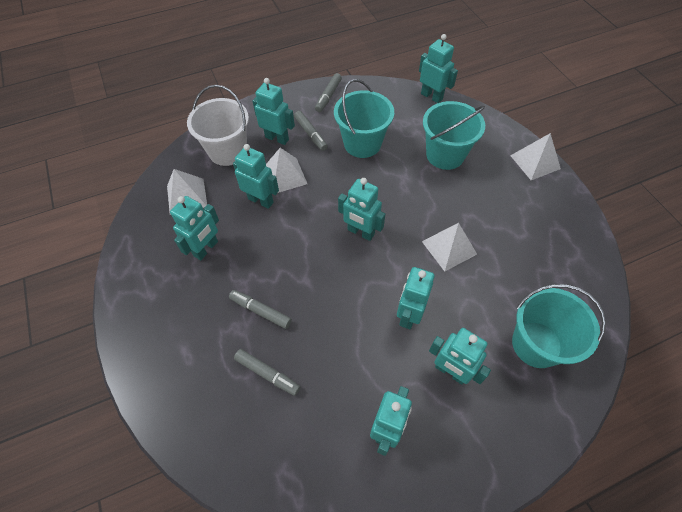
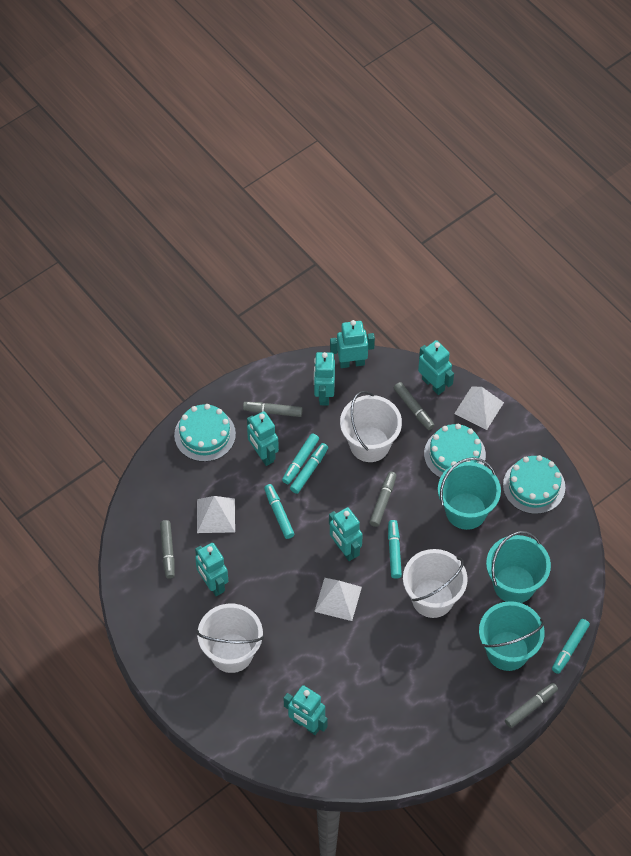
grey marker: [229,290,292,329] [234,349,300,396] [294,111,328,151] [315,73,342,112] = 4 -> [160,520,175,579] [243,402,303,417] [369,472,396,527] [394,382,435,430] [505,683,558,728] = 5
turquoise cake: none = 0 -> [174,404,236,462] [424,424,486,478] [503,455,565,514] = 3
turquoise marker: none = 0 -> [264,484,295,539] [282,433,319,484] [290,443,328,494] [388,520,402,579] [552,619,590,674] = 5
turquoise robot: [170,196,219,260] [233,144,279,209] [252,78,295,145] [338,178,385,241] [370,386,412,456] [397,267,435,329] [419,34,458,103] [429,328,491,385] = 8 -> [195,543,228,596] [247,411,279,466] [284,685,328,735] [314,352,335,405] [329,507,363,561] [330,320,375,368] [418,340,454,395] = 7
white bucket: [187,85,249,166] = 1 -> [196,604,264,673] [340,391,402,462] [403,549,468,618] = 3
white pyramid: [167,169,207,215] [266,148,307,193] [422,223,477,272] [510,133,561,180] = 4 -> [197,496,235,533] [314,578,362,621] [454,386,504,430] = 3

